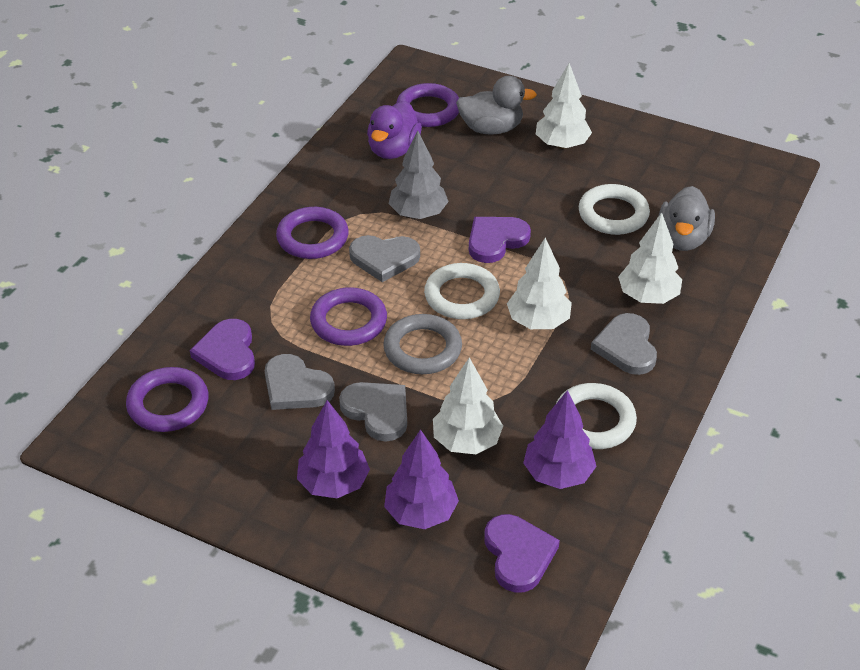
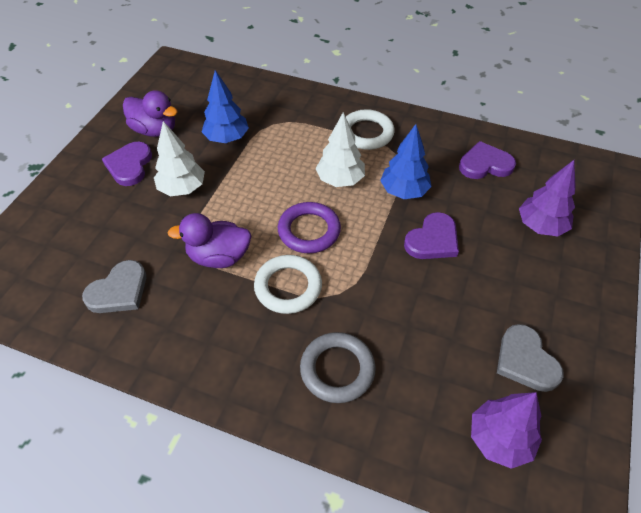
blue tree: none = 0 -> [202,70,249,143] [380,124,431,199] = 2
grey duck: [456,76,537,135] [659,186,715,251] = 2 -> none = 0
grey heart: [265,354,335,410] [339,382,407,442] [349,235,420,282] [591,313,657,375] = 4 -> [82,260,146,313] [497,324,564,392] = 2
grey tree: [389,131,449,219] = 1 -> none = 0
purple duck: [367,101,422,159] = 1 -> [123,90,178,137] [167,213,251,268] = 2
purple ring: [126,367,209,432] [276,207,349,259] [310,287,387,346] [396,83,459,127] = 4 -> [278,202,341,253] = 1
purple tree: [297,400,370,498] [384,429,459,529] [523,390,597,489] = 3 -> [471,392,542,469] [519,160,576,236] = 2
white ring: [424,263,500,319] [556,383,637,449] [579,184,650,235] = 3 -> [254,255,322,314] [346,109,395,150] = 2
white tree: [433,357,503,454] [507,238,572,329] [536,63,592,149] [618,212,682,304] = 4 -> [154,121,205,196] [315,112,365,187] = 2

